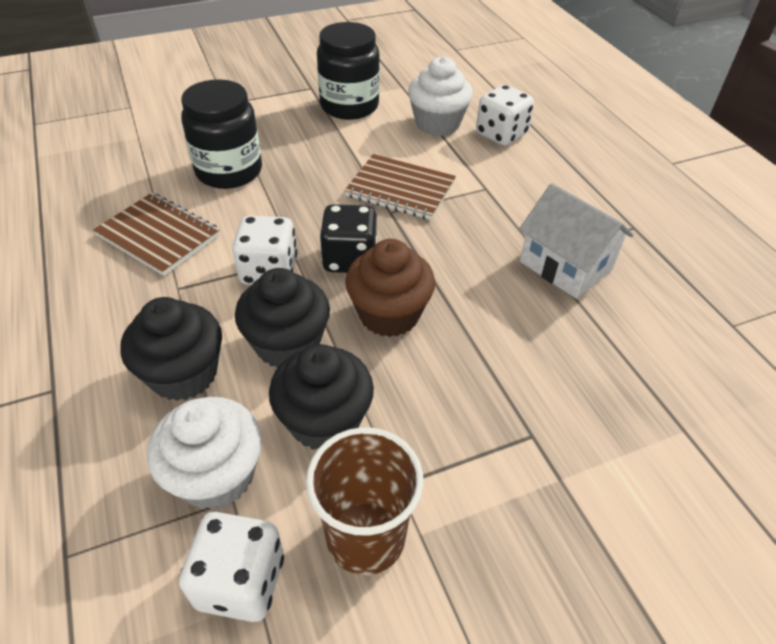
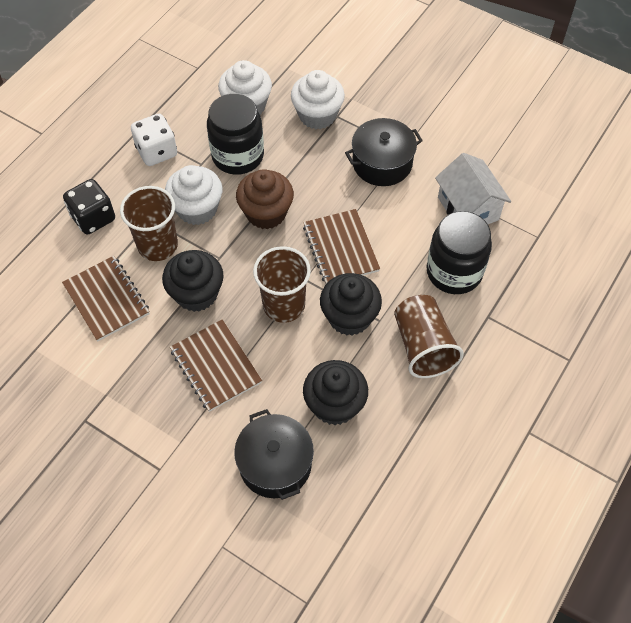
black pot: none = 0 -> [234,409,314,500] [345,118,423,186] = 2
brown cup: [306,427,424,575] = 1 -> [120,186,178,261] [253,246,311,323] [394,295,464,378] = 3
brown notebook: [93,193,220,276] [344,154,456,220] = 2 -> [62,256,150,342] [170,319,262,412] [303,209,380,284] = 3
white cupcake: [147,397,262,510] [408,56,473,136] = 2 -> [165,165,222,225] [218,60,272,115] [291,70,345,129] = 3
white dice: [179,512,284,622] [232,216,297,285] [476,85,534,146] = 3 -> [131,114,177,166] = 1

